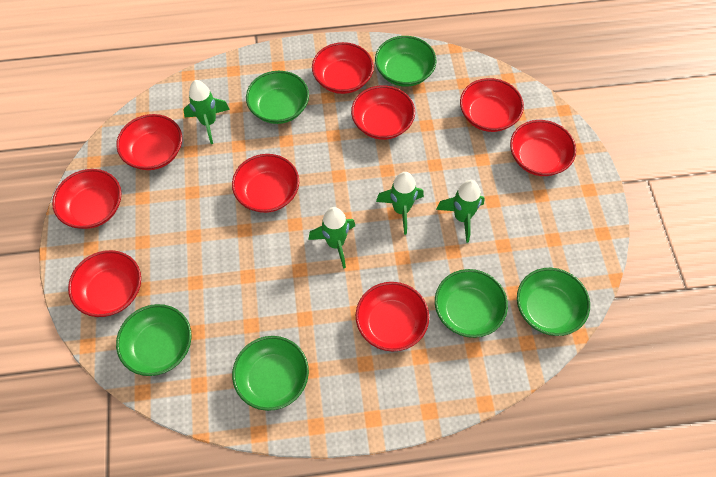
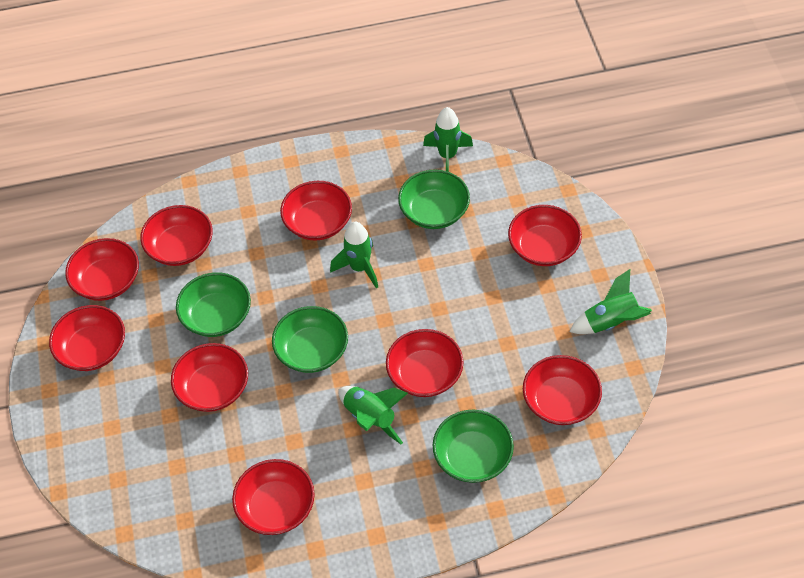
green bowl: [116,304,192,376] [232,336,309,411] [246,71,309,124] [375,36,436,87] [435,269,508,338] [517,268,590,336] = 6 -> [176,272,251,337] [272,306,348,373] [398,170,470,229] [433,410,514,483] = 4

